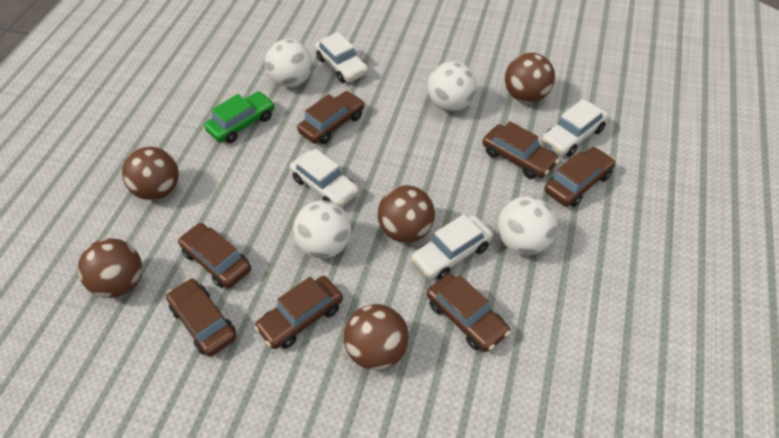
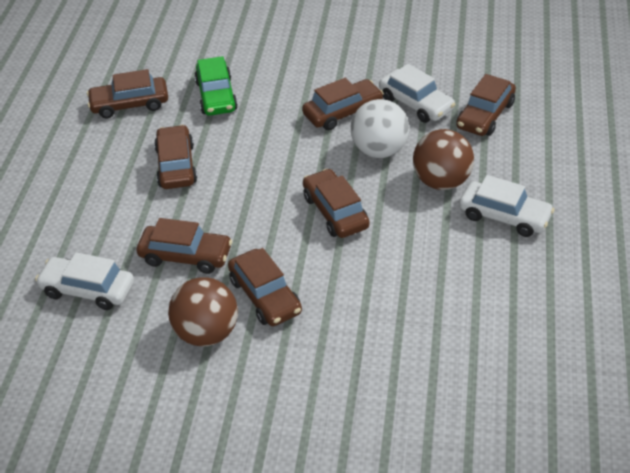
brown ball: [78,238,142,298] [122,147,179,200] [344,304,409,370] [378,185,435,243] [505,53,555,103] = 5 -> [168,277,238,346] [413,129,474,190] = 2
white ball: [265,39,312,87] [293,201,351,258] [427,61,477,112] [497,196,557,255] = 4 -> [351,99,409,158] = 1
white car: [290,148,359,207] [315,32,368,83] [411,214,493,280] [542,99,609,157] = 4 -> [35,252,134,310] [379,64,456,123] [459,175,555,237] = 3

